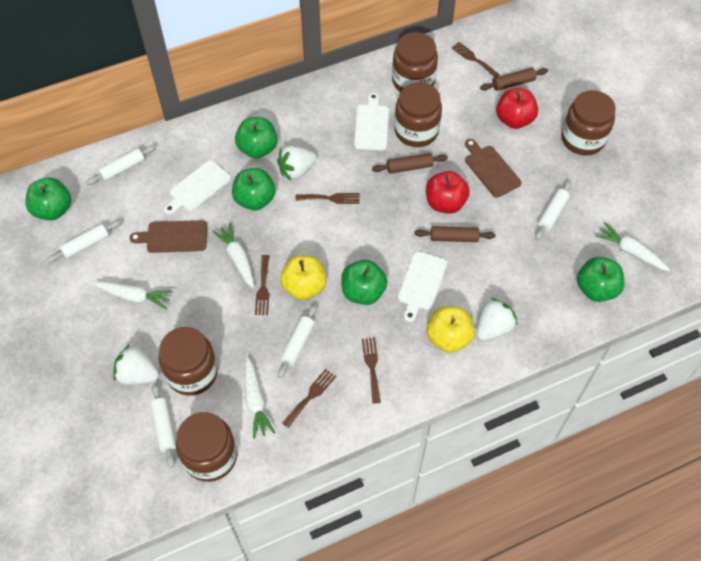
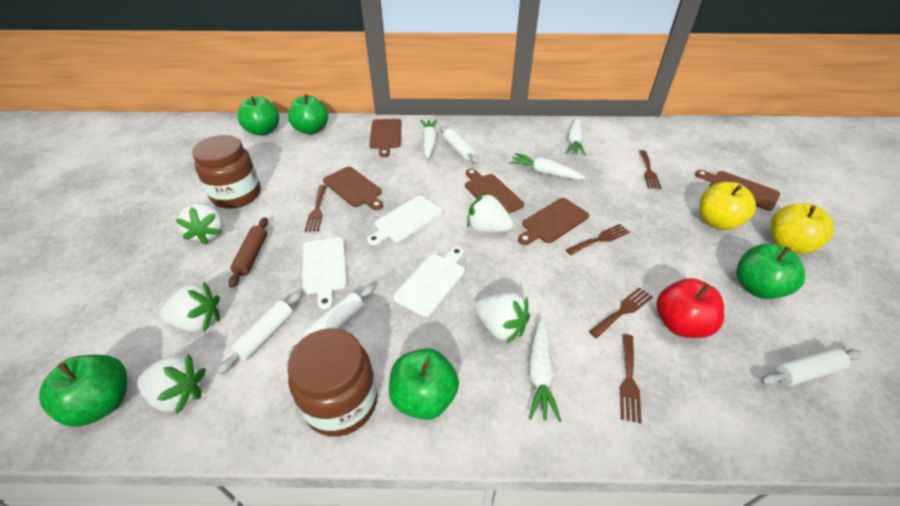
brown cutting board: [130,220,207,253] [465,139,522,198] = 2 -> [323,167,383,210] [369,119,401,157] [465,169,524,214] [518,198,589,245] [695,170,780,211] = 5
brown jar: [159,327,218,396] [176,412,237,482] [392,32,438,92] [394,82,442,147] [561,90,616,156] = 5 -> [192,135,261,209] [287,328,378,437] = 2
brown rolling pin: [372,153,448,174] [415,226,496,242] [480,68,548,91] = 3 -> [229,217,268,288] = 1
red apple: [426,171,470,214] [496,88,538,129] = 2 -> [656,278,724,338] = 1
white rolling pin: [47,220,121,263] [87,145,156,185] [150,384,176,468] [278,305,317,378] [535,181,572,240] = 5 -> [217,290,302,375] [288,285,375,356] [440,126,479,164] [761,348,862,386] = 4
white strawberry: [113,344,159,385] [277,146,317,181] [476,298,517,341] = 3 -> [137,354,206,414] [160,282,220,332] [176,203,223,245] [467,193,514,233] [475,292,530,344] = 5

